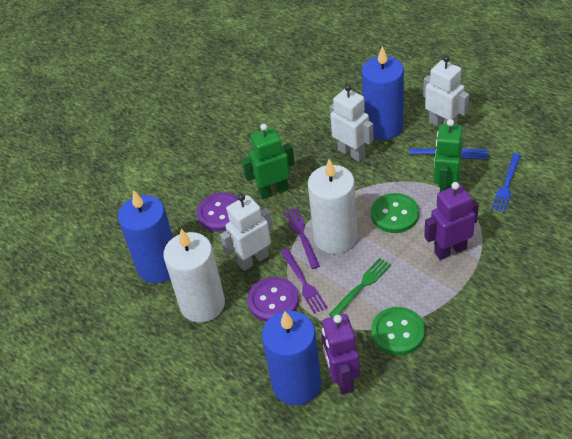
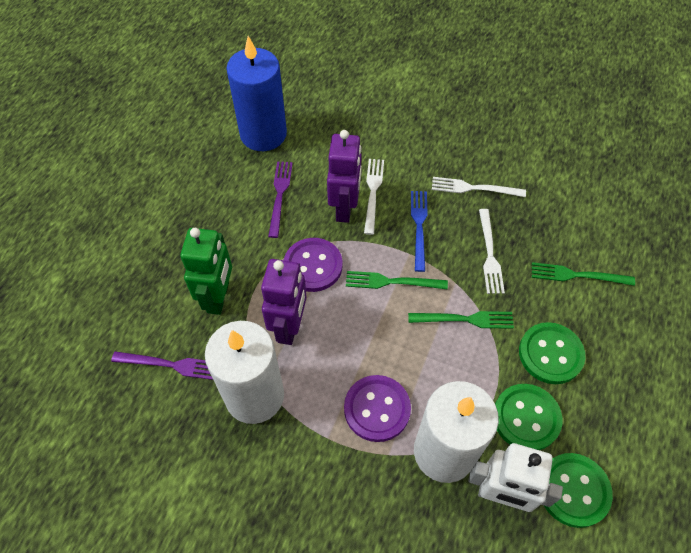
blue candle: [118,190,173,283] [262,311,322,405] [362,46,404,140] = 3 -> [226,36,287,151] = 1
blue fork: [409,148,488,160] [491,153,521,213] = 2 -> [411,191,428,272] = 1
green button: [371,193,419,233] [371,307,425,355] = 2 -> [495,384,562,450] [519,322,585,384] [544,453,613,528] = 3
green fork: [329,258,391,317] = 1 -> [346,271,448,290] [408,311,514,329] [532,262,635,286] = 3
green robot: [242,124,295,199] [434,119,463,192] = 2 -> [180,228,232,315] = 1
white fork: none = 0 -> [364,159,384,235] [432,177,526,197] [479,209,505,294] = 3
white robot: [220,194,273,271] [330,84,374,162] [423,55,469,126] = 3 -> [468,443,563,512] = 1

